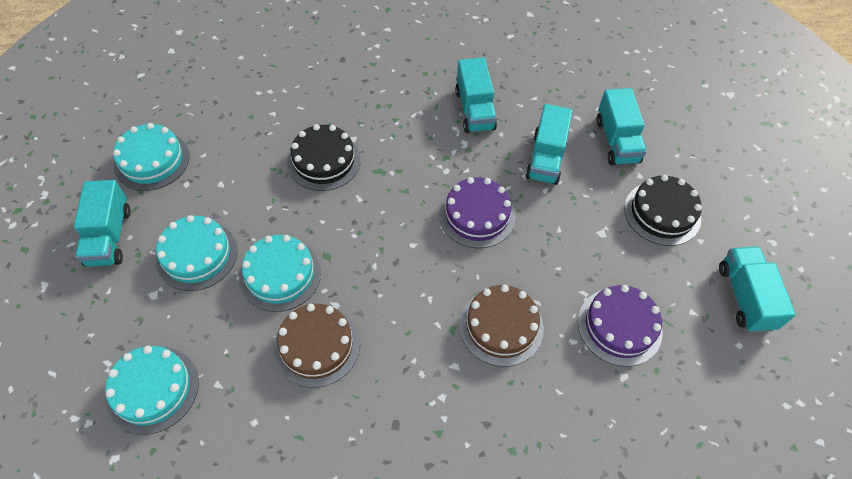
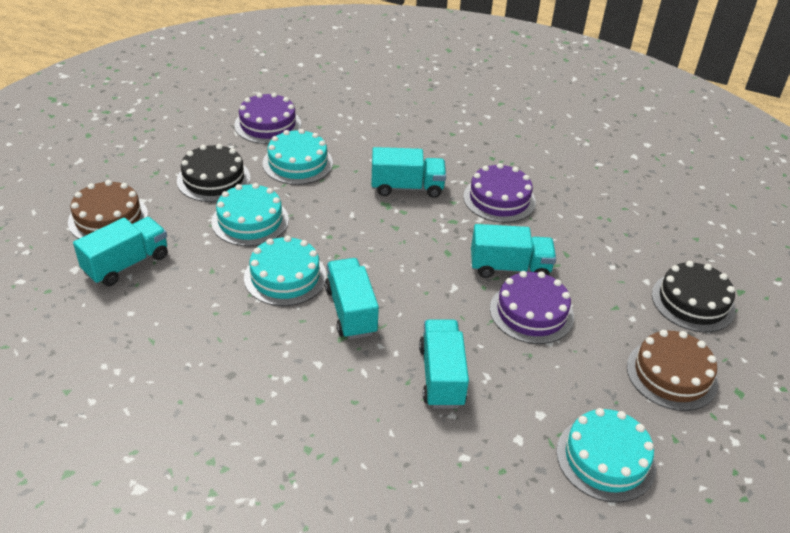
purple cake: [439,177,516,248] [578,285,663,366] = 2 -> [234,93,301,144] [463,163,536,223] [490,271,574,344] = 3

